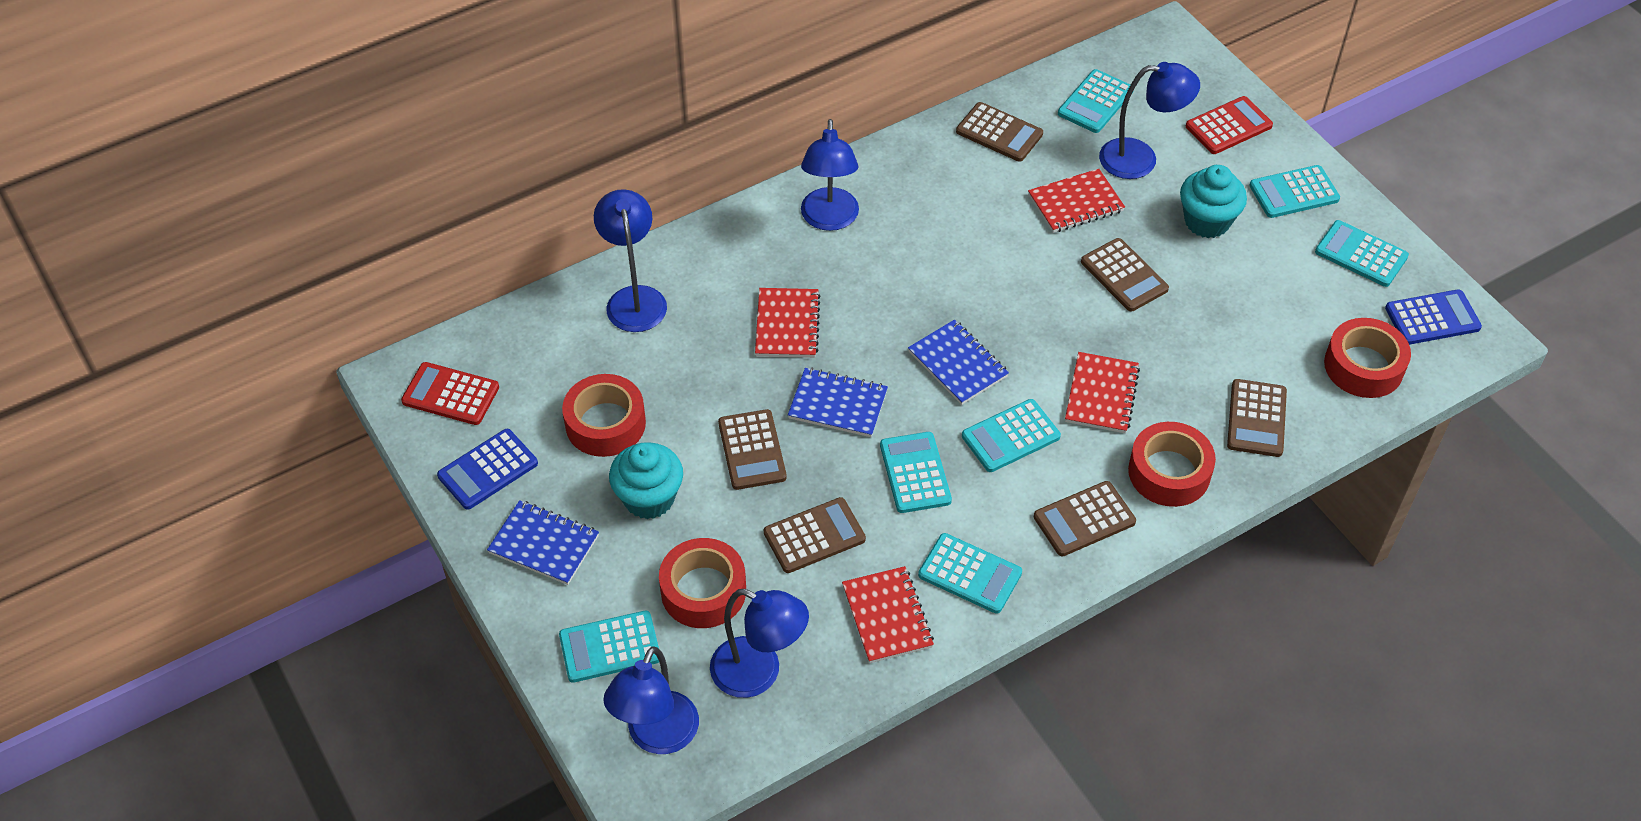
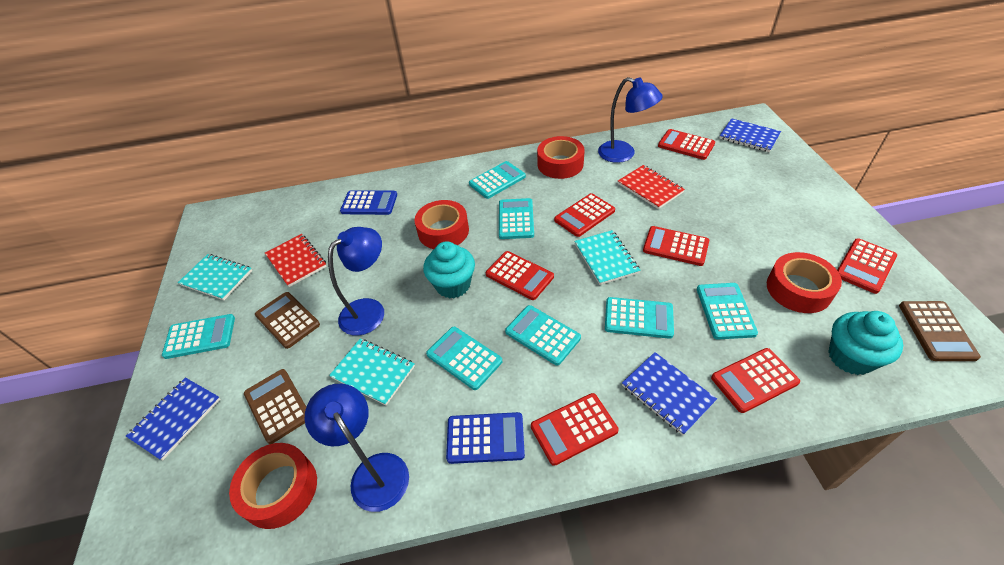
blue lamp: [594,189,667,332] [603,646,699,754] [710,589,809,698] [801,119,859,231] [1099,62,1200,179] = 5 -> [305,384,409,512] [328,227,384,336] [598,77,663,163] = 3
brown calculator: [718,409,787,490] [764,497,866,573] [956,102,1043,162] [1034,481,1136,556] [1081,238,1169,311] [1227,379,1287,457] = 6 -> [244,369,306,444] [255,292,320,349] [899,301,981,361] = 3
red calculator: [401,362,499,425] [1186,96,1273,154] = 2 -> [486,251,554,300] [531,393,619,466] [554,193,615,237] [643,226,709,266] [658,129,715,160] [711,348,800,413] [837,238,897,294] = 7
red notebook: [755,288,821,358] [842,566,934,663] [1028,169,1125,233] [1065,352,1140,433] = 4 -> [265,234,327,287] [618,165,685,209] = 2
turquoise notebook: none = 0 -> [178,254,252,300] [329,338,415,406] [574,230,640,285] = 3

